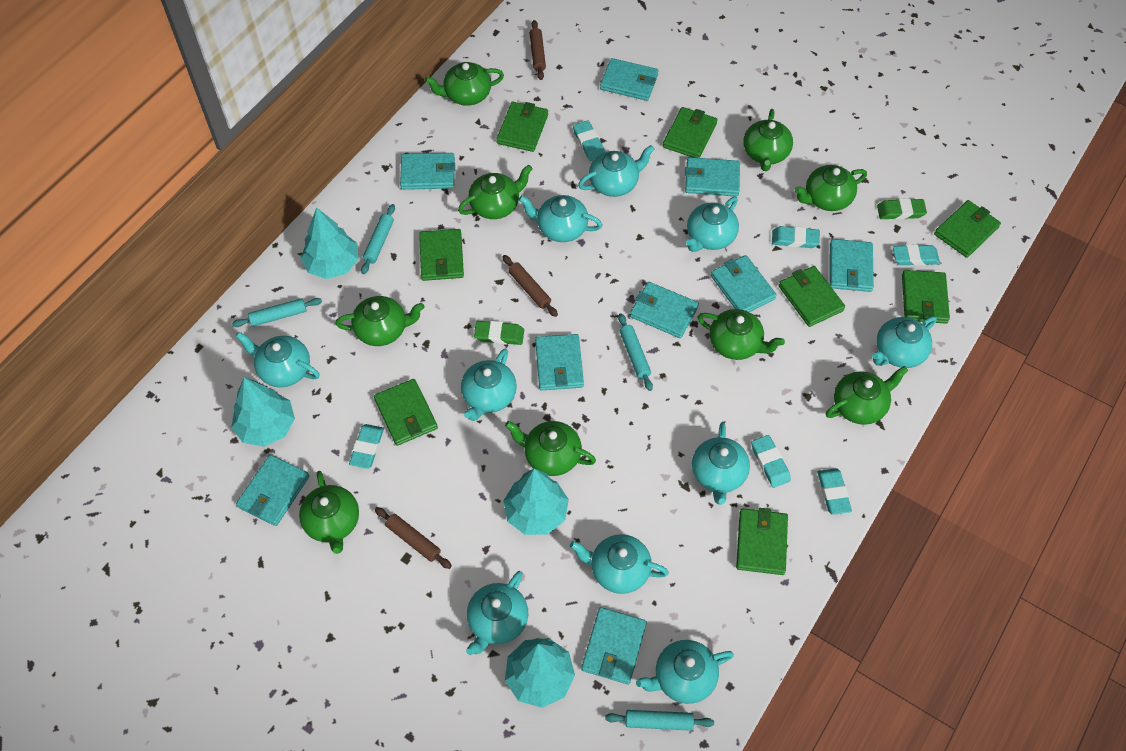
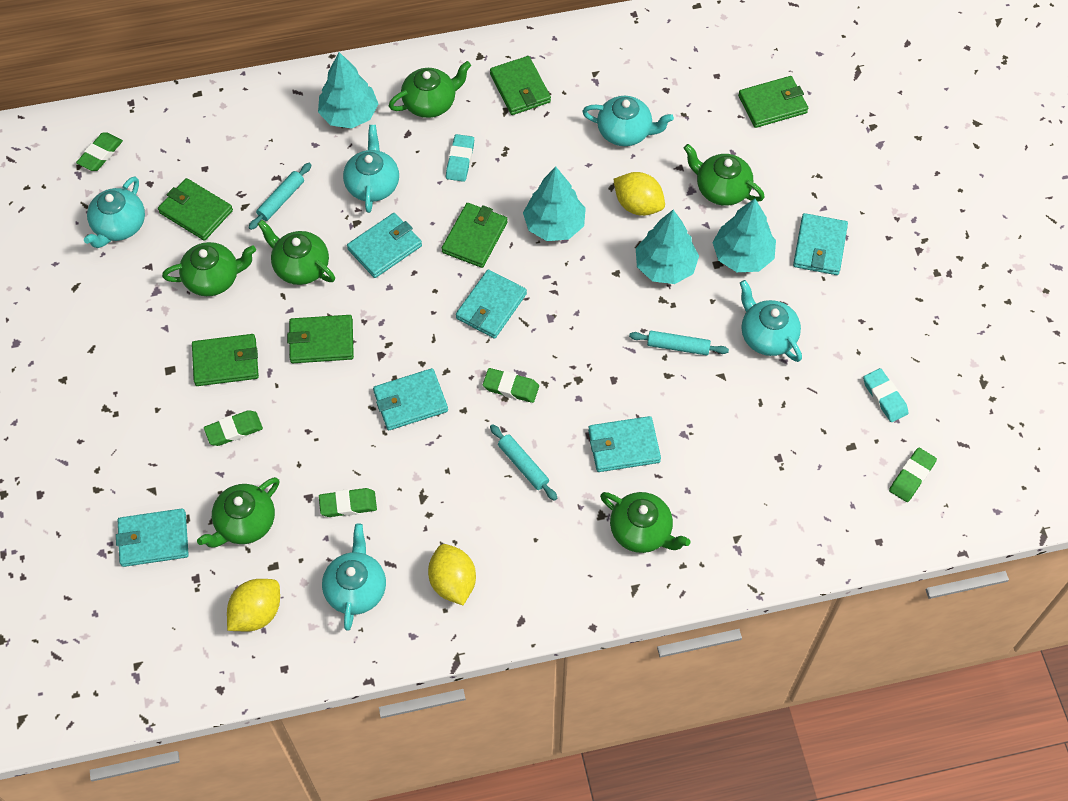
brown rolling pin: [375,507,452,569] [502,255,558,317] [530,20,546,80] = 3 -> none = 0
green eraser: [474,321,524,345] [877,198,927,220] = 2 -> [76,132,123,171] [204,410,263,446] [319,488,377,517] [483,368,539,403] [889,448,937,502] = 5
green teapot: [299,471,359,554] [335,296,425,346] [424,62,504,106] [458,165,533,219] [505,421,596,476] [697,309,785,360] [743,109,793,171] [794,165,867,211] [826,366,908,425] = 9 -> [162,242,256,296] [197,477,279,548] [258,220,335,285] [389,61,471,118] [600,492,691,553] [684,144,765,206] = 6
green wallet: [374,379,438,446] [419,229,464,281] [497,102,548,152] [663,107,718,158] [736,508,788,575] [779,266,845,327] [902,270,950,324] [934,200,1001,258] = 8 -> [158,178,233,241] [192,334,259,386] [287,315,354,363] [442,203,508,268] [490,56,551,115] [738,76,808,128] = 6
turquoise eraser: [349,424,384,469] [573,120,605,161] [751,435,791,488] [772,226,820,248] [817,468,852,515] [893,244,940,266] = 6 -> [446,134,474,182] [863,368,908,422] = 2
turquoise rolling pin: [232,298,322,327] [361,204,395,274] [605,710,714,731] [618,313,653,391] = 4 -> [248,163,311,230] [490,424,557,501] [629,331,729,355] = 3
turquoise teapot: [236,332,320,387] [461,349,517,421] [466,571,528,655] [519,195,602,242] [570,534,669,594] [578,145,655,197] [636,640,734,704] [686,197,739,252] [692,422,750,505] [872,316,937,368] = 10 -> [84,176,145,248] [322,523,386,631] [343,125,399,213] [582,96,674,146] [740,280,802,362] = 5
turquoise wallet: [236,455,309,526] [400,153,455,190] [535,334,584,391] [581,607,647,685] [600,58,659,101] [630,282,699,338] [685,157,740,197] [711,255,777,312] [830,239,874,292] = 9 -> [116,508,189,567] [347,213,422,278] [373,368,448,430] [456,270,527,339] [588,416,661,472] [793,213,848,275] = 6
yellow lemon: none = 0 -> [227,579,280,632] [428,544,476,605] [613,172,665,216] = 3

